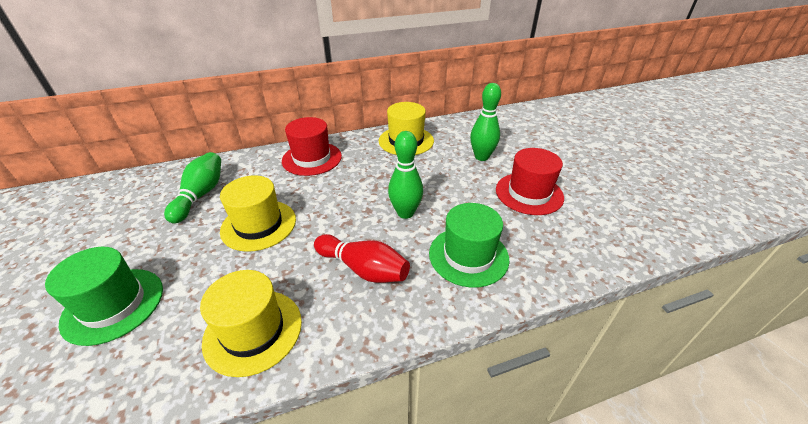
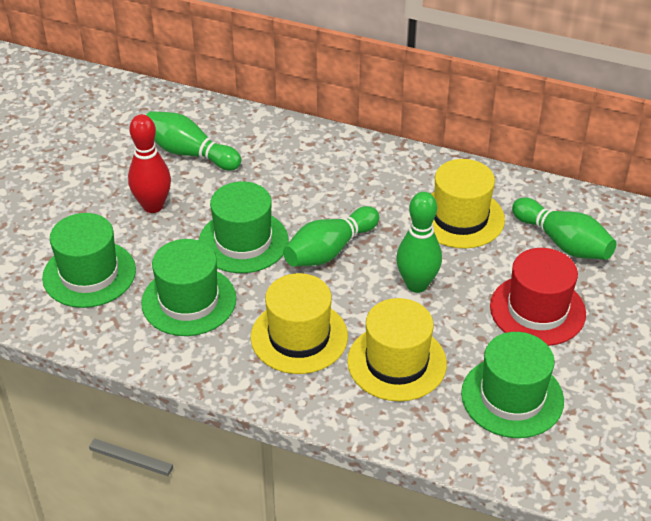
green bowling pin: [164,152,221,223] [388,131,423,219] [470,83,501,161] = 3 -> [147,111,241,171] [283,206,379,267] [396,192,442,293] [512,197,616,260] = 4
green hat: [45,247,163,346] [429,203,510,288] = 2 -> [42,213,136,308] [141,239,236,336] [199,182,288,273] [461,332,564,438] = 4
red hat: [282,117,342,176] [496,148,564,215] = 2 -> [490,248,586,346] = 1

